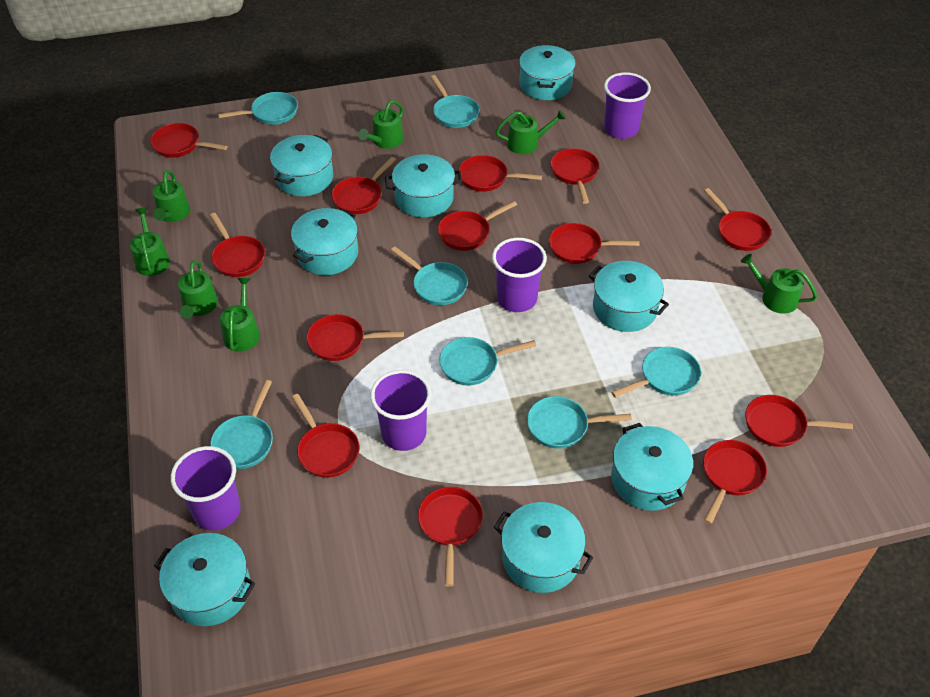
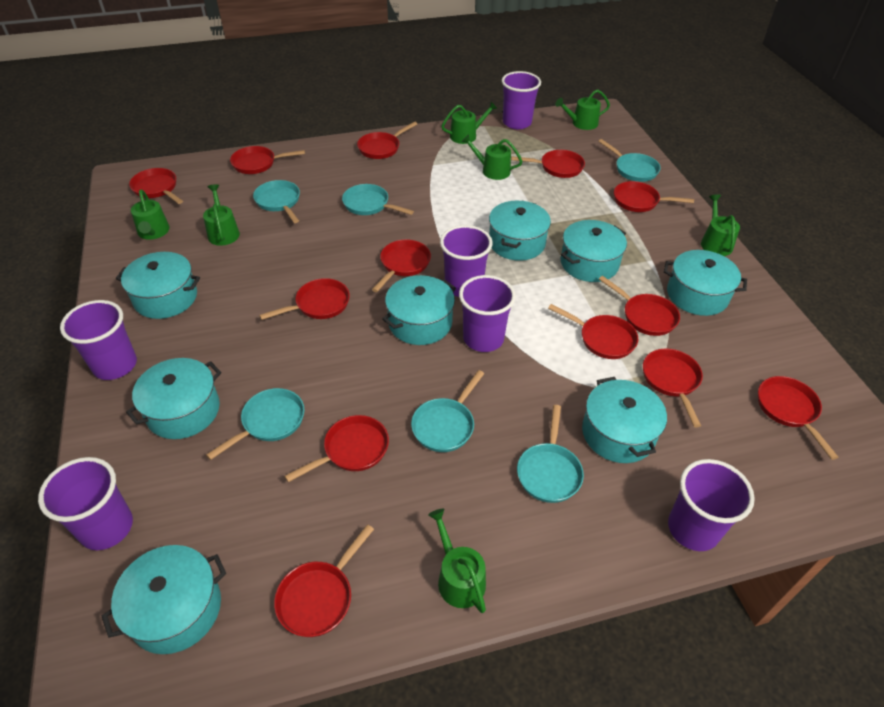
purple cup: [171,446,241,531] [370,370,431,451] [492,238,547,312] [604,72,651,139] = 4 -> [38,457,133,550] [60,300,137,380] [440,225,493,297] [459,275,516,352] [501,71,541,129] [668,459,755,551] = 6
turquoise pan: [210,380,273,469] [218,92,298,125] [391,247,468,305] [431,75,480,128] [439,337,536,385] [527,396,632,449] [611,347,701,398] = 7 -> [206,388,304,460] [253,180,300,223] [342,184,414,215] [411,370,484,452] [517,405,584,503] [598,139,660,182] = 6

